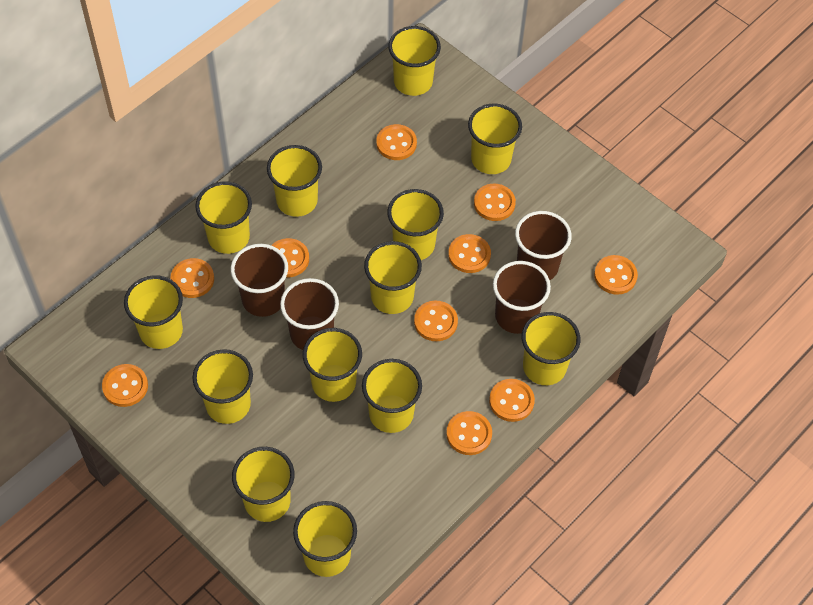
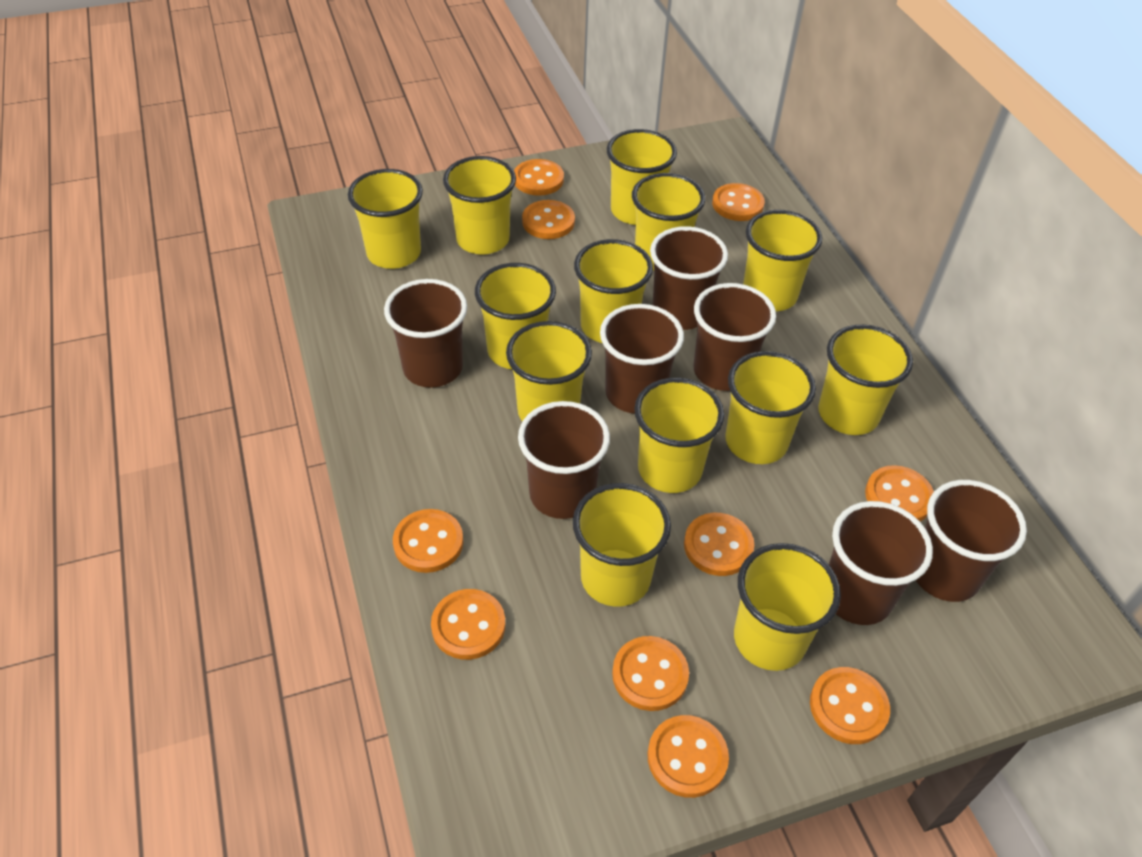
brown cup: [230,244,288,317] [280,278,339,350] [493,261,551,334] [515,211,572,280] = 4 -> [384,279,467,388] [518,401,610,519] [600,304,684,413] [650,226,728,330] [694,283,776,391] [829,501,933,625] [916,480,1027,602] = 7

